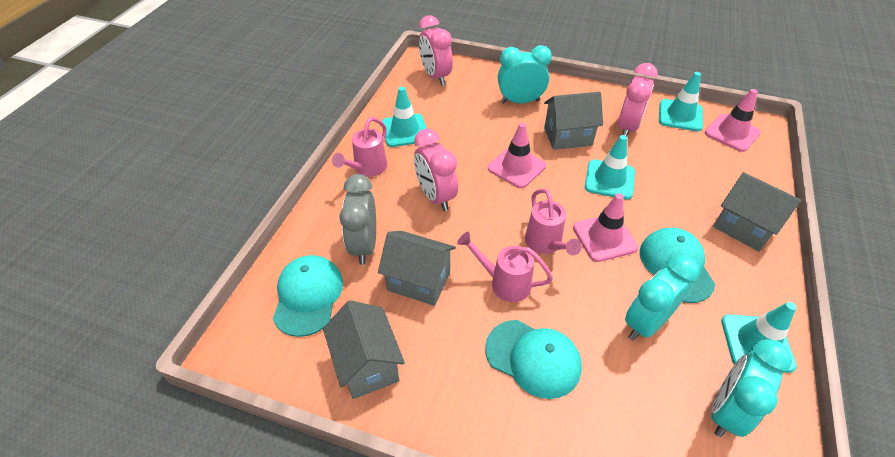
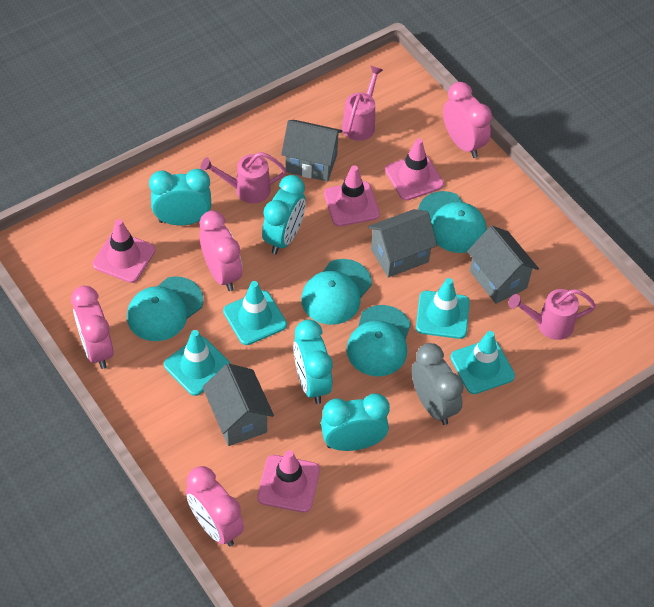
pink clock: [414,129,458,211] [419,15,453,86] [618,63,658,137] = 3 -> [71,286,113,369] [186,466,244,547] [200,211,242,291] [443,82,492,158] = 4
pink traffic cone: [488,123,546,188] [573,193,638,262] [705,89,761,152] = 3 -> [93,219,155,283] [257,450,320,513] [324,165,380,226] [385,138,444,200] = 4
turquoise cap: [273,255,343,337] [485,320,582,399] [640,228,715,303] = 3 -> [127,276,204,341] [301,259,372,325] [347,305,411,377] [418,191,487,253] = 4
turquoise clock: [498,45,552,104] [625,254,699,341] [711,339,792,437] = 3 -> [149,169,211,225] [262,175,306,254] [293,319,332,404] [321,394,390,451] = 4

